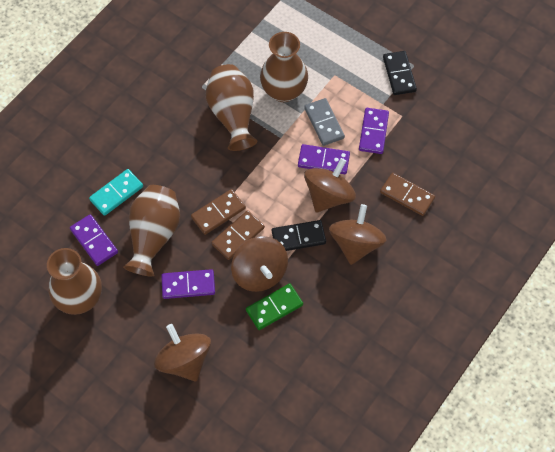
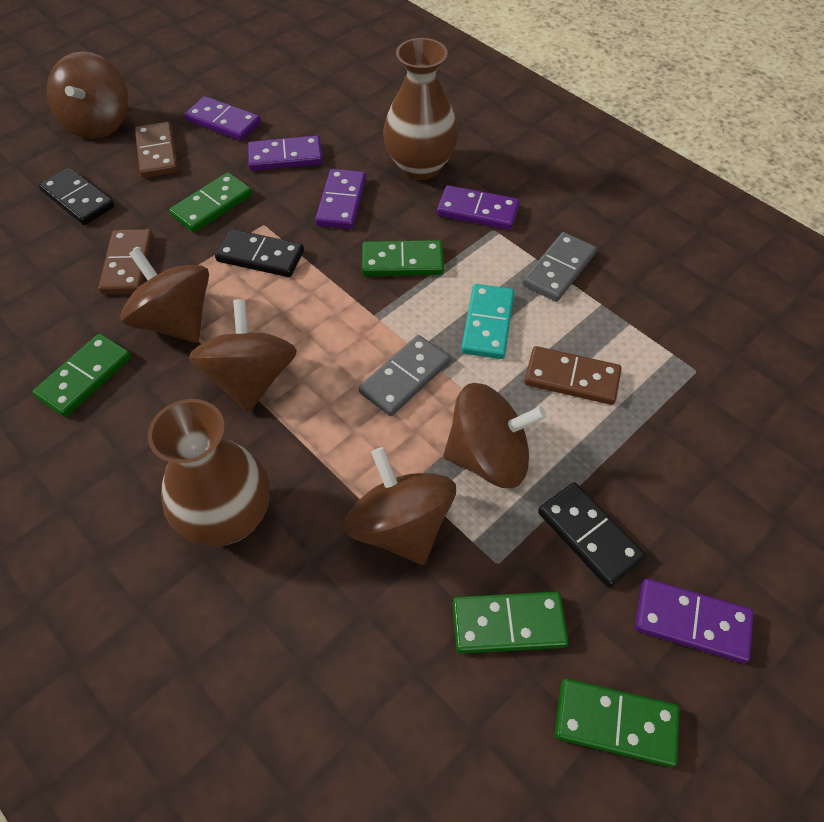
black domino: [272,220,326,251] [383,51,417,95] = 2 -> [39,167,114,225] [215,229,304,277] [538,482,646,588] = 3
brown spinning top: [154,324,211,382] [231,236,288,292] [304,158,356,213] [329,204,387,265] = 4 -> [47,51,128,139] [120,248,209,343] [189,299,297,413] [344,447,456,565] [443,383,546,488] = 5
brown vase: [47,248,102,315] [123,185,180,277] [206,64,257,151] [260,32,308,102] = 4 -> [148,399,270,547] [383,38,459,180] = 2
green domino: [246,284,303,330] = 1 -> [32,334,131,417] [169,172,252,233] [362,240,444,276] [452,592,569,654] [555,678,680,767] = 5
grey domino: [304,98,345,146] = 1 -> [359,335,450,416] [523,232,597,302] = 2
purple domino: [70,214,118,266] [161,269,215,299] [298,144,350,174] [359,108,389,154] = 4 -> [184,96,261,141] [248,135,323,171] [315,169,366,229] [437,185,519,230] [635,578,754,663] = 5

